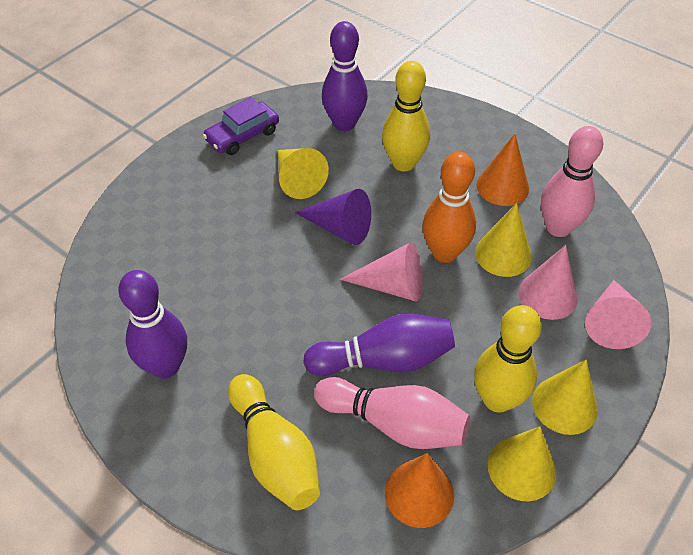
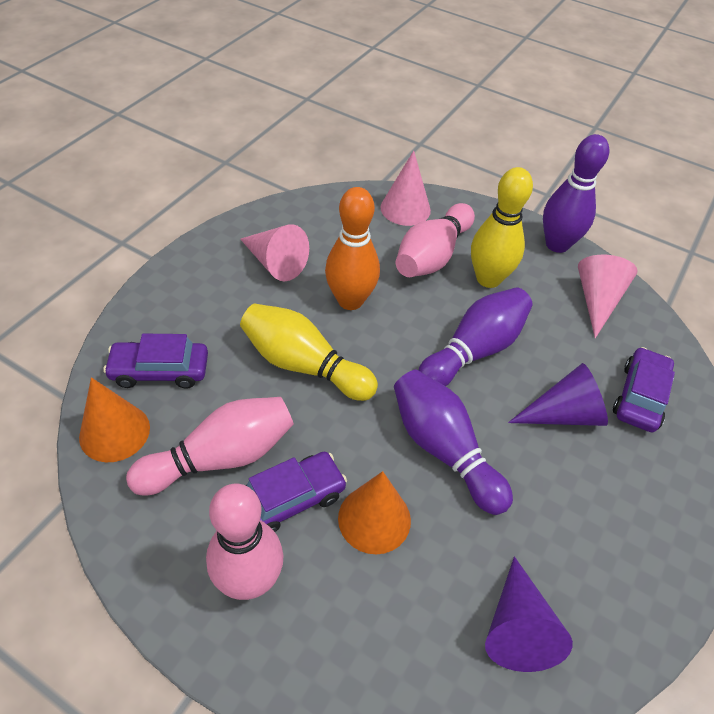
pink bowling pin: [314,377,470,449] [541,126,603,237] = 2 -> [126,397,294,495] [206,484,283,600] [396,203,475,277] = 3
purple car: [203,97,279,155] = 1 -> [103,334,208,389] [246,452,347,532] [613,347,675,432] = 3
purple cone: [295,189,371,245] = 1 -> [485,556,573,672] [508,363,608,426] = 2
yellow bowling pin: [228,374,320,510] [382,61,430,171] [474,305,542,413] = 3 -> [240,303,378,401] [471,167,533,288] = 2
yellow cone: [278,148,329,199] [475,203,532,277] [488,426,557,501] [532,359,598,435] = 4 -> none = 0

